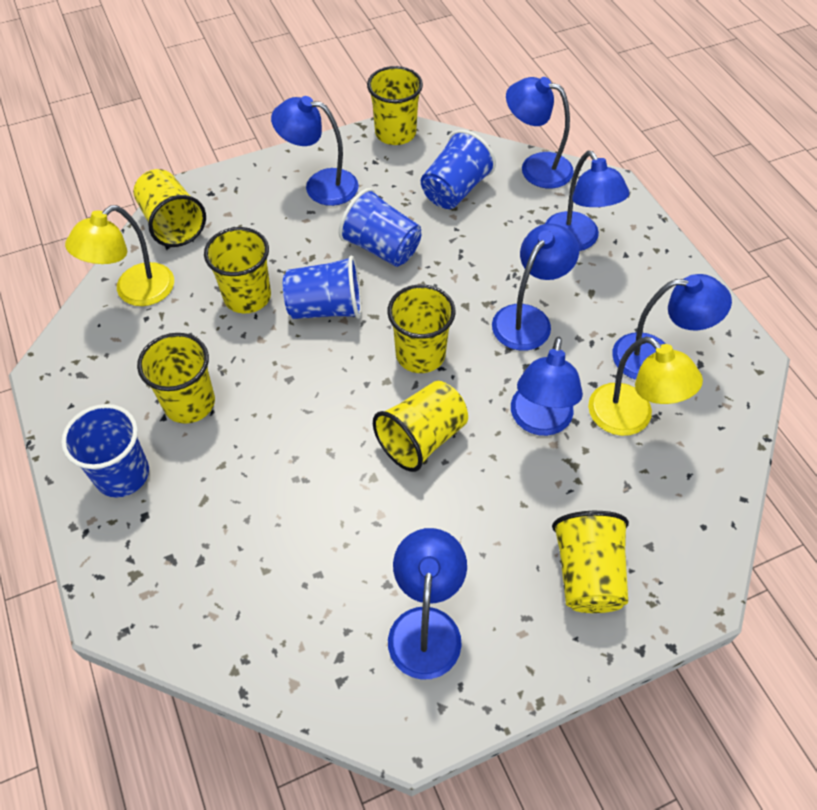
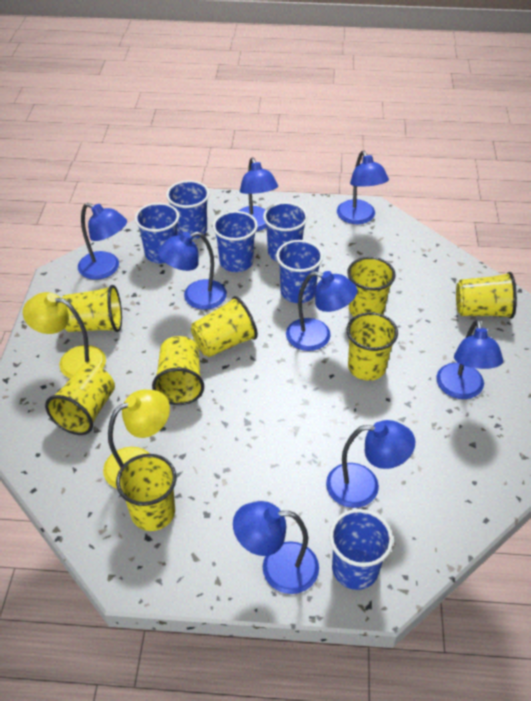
blue cup: [61,404,149,497] [283,256,362,319] [339,188,421,267] [421,130,496,209] = 4 -> [135,203,179,263] [166,180,210,240] [212,211,258,272] [263,202,308,262] [276,240,323,303] [329,509,393,590] = 6
blue lamp: [271,96,359,206] [388,528,467,680] [492,223,579,351] [506,77,574,188] [511,337,583,436] [545,151,629,251] [612,274,732,380] = 7 -> [78,203,127,280] [158,231,227,310] [233,501,319,594] [239,158,278,231] [286,271,357,351] [326,420,415,508] [337,151,389,224] [436,320,503,399] = 8
yellow cup: [133,169,206,247] [137,333,215,424] [204,227,271,314] [367,66,423,145] [373,381,468,472] [387,284,456,373] [552,511,629,613] = 7 -> [45,364,115,435] [62,285,122,332] [116,454,177,531] [152,336,204,405] [191,296,258,357] [347,257,396,317] [347,312,398,381] [456,272,517,319] = 8

